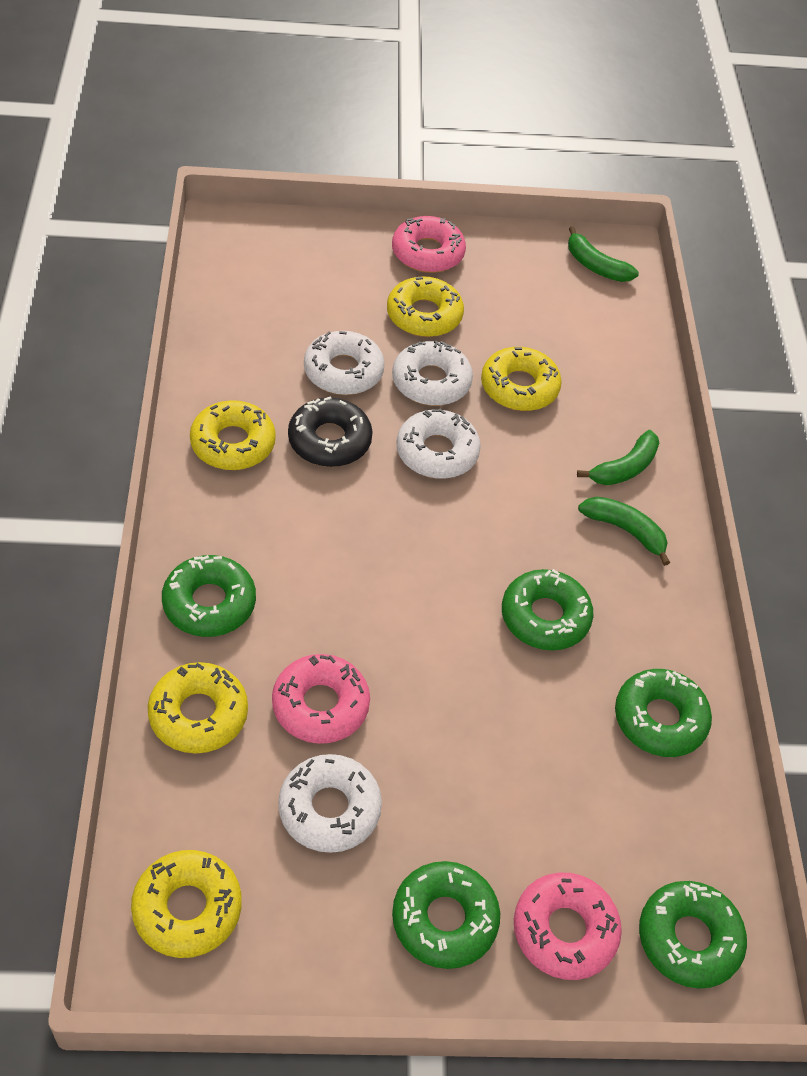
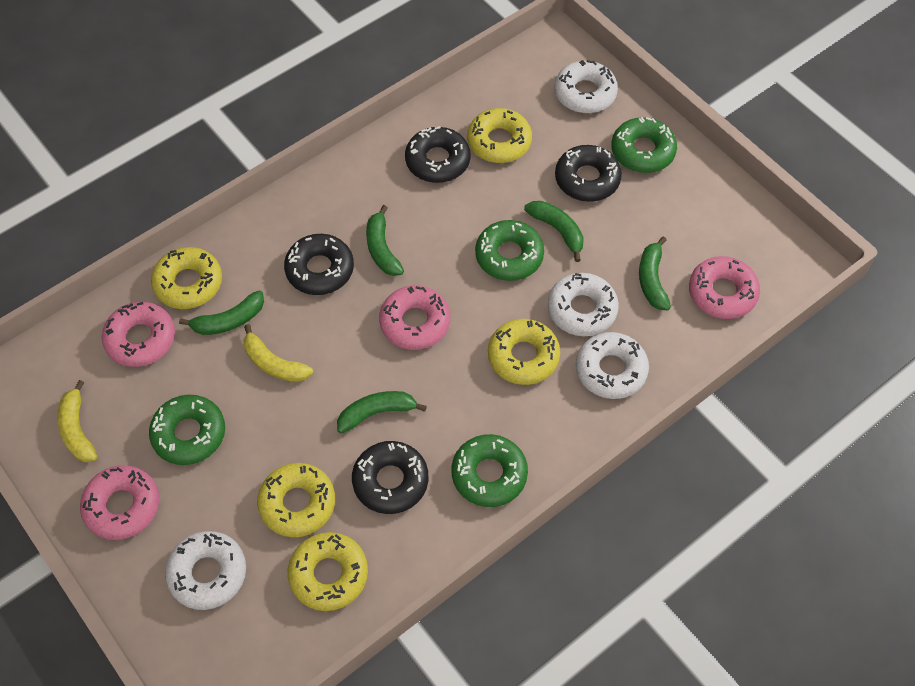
black donut: [288,396,373,467] = 1 -> [284,234,354,295] [352,441,429,514] [405,126,470,183] [555,145,622,202] = 4
green banana: [568,226,639,282] [577,430,659,485] [578,497,670,566] = 3 -> [179,290,264,335] [337,391,427,433] [366,205,404,276] [524,201,584,262] [639,236,671,311] = 5
green donut: [162,555,256,637] [392,861,500,969] [502,569,593,651] [615,669,712,757] [639,881,747,989] = 5 -> [149,395,225,465] [451,434,528,507] [475,220,544,281] [611,117,677,173] = 4
pink donut: [272,654,370,744] [392,216,466,273] [514,873,622,980] = 3 -> [80,465,159,540] [102,302,175,367] [379,286,450,350] [689,256,760,319] = 4
yellow banana: none = 0 -> [57,380,97,462] [243,324,313,382] = 2

